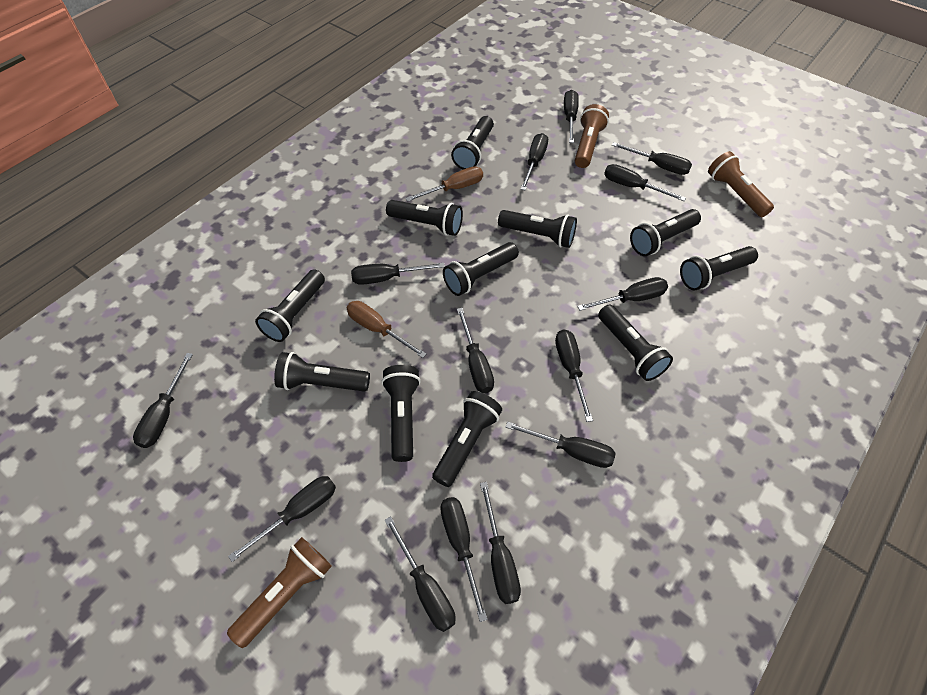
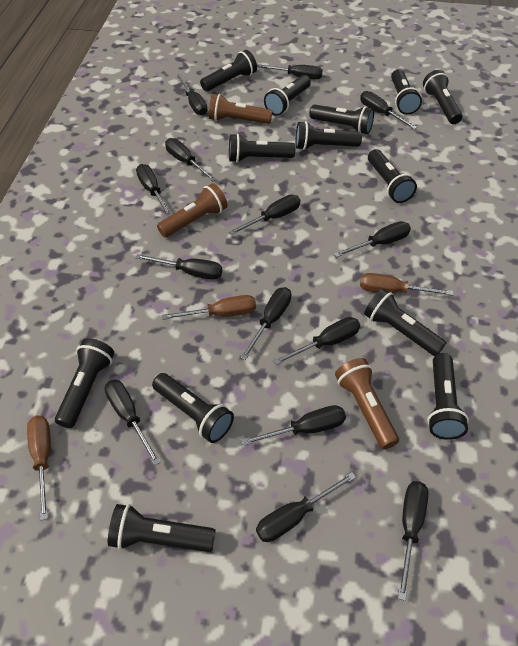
black flashlight: [255,269,325,342] [274,352,370,392] [381,365,421,462] [386,200,463,236] [432,391,502,487] [443,242,519,296] [451,116,494,170] [498,210,577,248] [598,305,673,381] [630,209,701,256] [680,246,758,290] = 11 -> [55,338,114,428] [108,504,216,552] [152,373,234,443] [200,50,257,91] [229,133,295,163] [264,75,311,116] [296,121,362,150] [309,104,374,134] [364,289,446,356] [368,149,417,203] [391,69,422,115] [423,70,463,124] [427,353,469,440] = 13
brown screwdriver: [347,301,426,358] [405,166,483,202] = 2 -> [27,415,51,520] [162,295,256,320] [360,273,453,296] = 3

